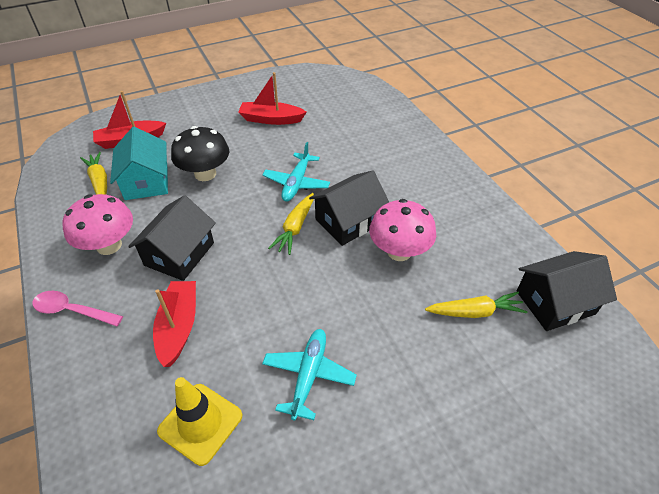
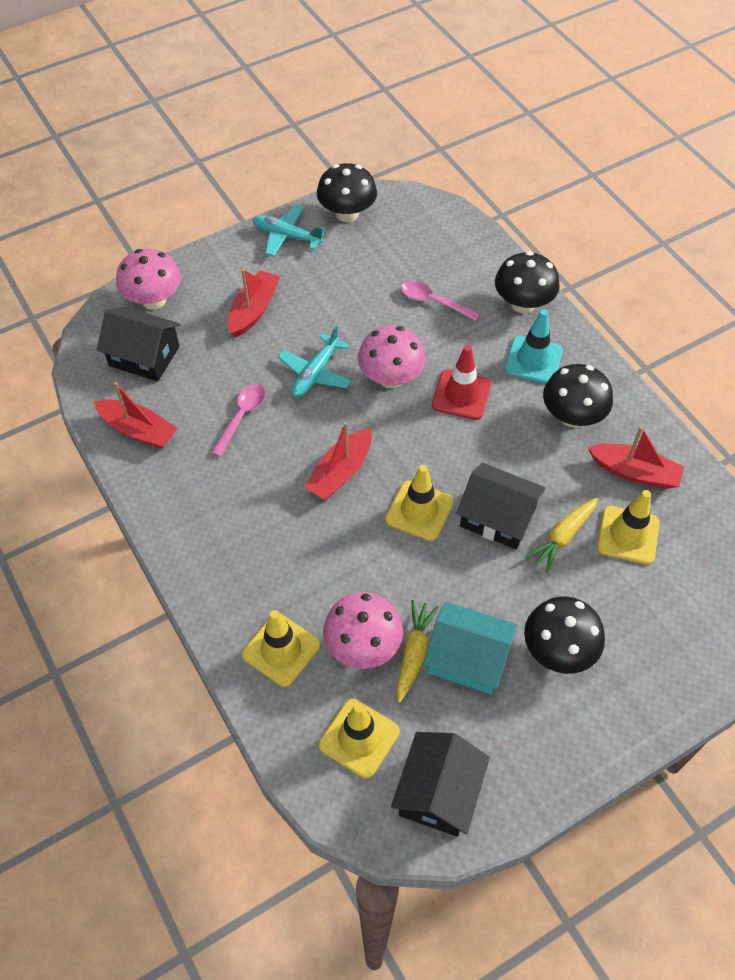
black mushroom: [171,126,229,181] = 1 -> [317,163,377,222] [495,251,560,313] [524,596,605,674] [543,364,613,427] = 4
pink mushroom: [62,194,133,255] [369,199,436,261] = 2 -> [116,249,181,310] [323,592,403,669] [358,326,425,388] = 3
pink spoon: [32,291,123,326] = 1 -> [211,384,266,457] [401,280,480,321] = 2
red boat: [93,91,166,149] [153,281,196,367] [238,72,307,125] = 3 -> [94,382,178,449] [228,269,280,337] [304,422,372,500] [588,426,685,489] = 4
red traffic cone: none = 0 -> [432,345,492,420] = 1
turquoise traffic cone: none = 0 -> [504,309,563,384] = 1
yellow carrot: [80,152,107,195] [268,193,314,255] [425,292,527,318] = 3 -> [397,600,439,703] [525,498,598,573] = 2
yellow traffic cone: [157,377,242,466] = 1 -> [242,610,320,687] [319,699,400,779] [385,465,454,541] [597,490,660,565] = 4

